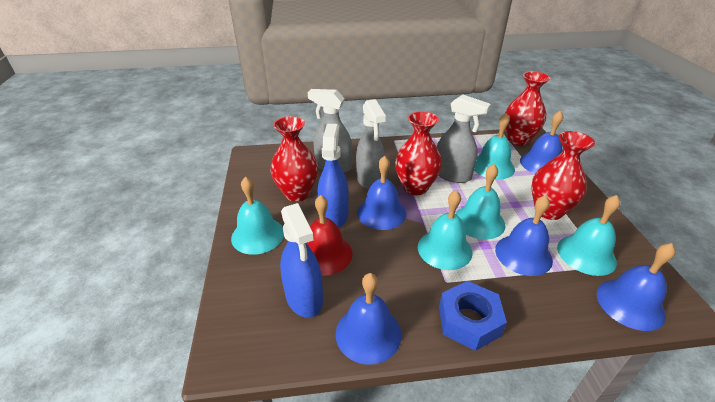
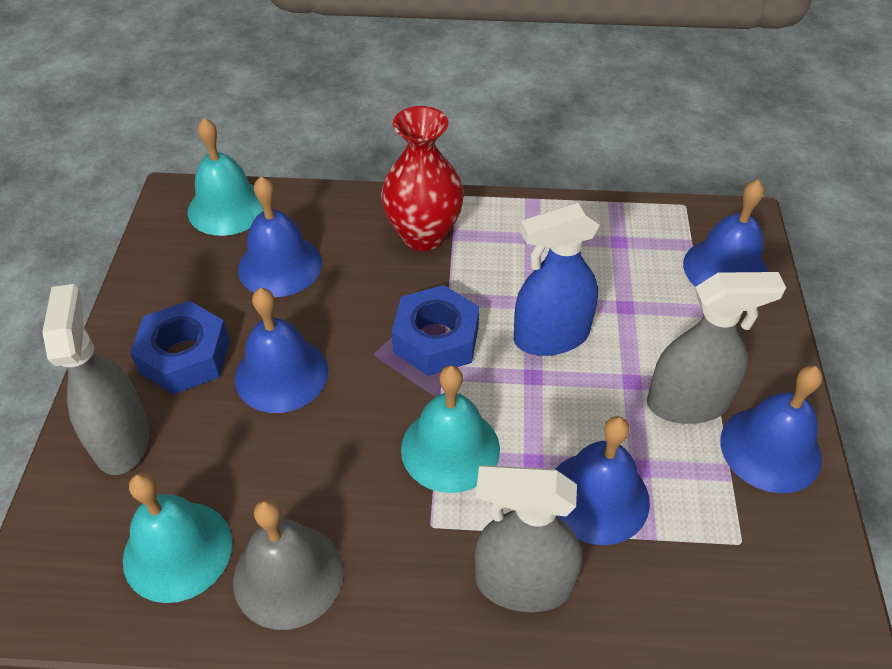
blue nut: [439,281,507,351] = 1 -> [130,301,230,394] [392,285,479,376] = 2
blue spray bottle: [280,203,323,318] [317,124,349,228] = 2 -> [514,203,600,356] = 1
grey bell: none = 0 -> [233,499,343,630] = 1
red bell: [307,195,353,276] = 1 -> none = 0
red vase: [270,116,318,202] [395,111,442,195] [505,71,550,145] [532,131,595,220] = 4 -> [381,106,464,251] = 1
turquoise bell: [231,177,284,255] [418,190,472,270] [455,164,505,239] [474,113,515,179] [557,195,620,276] = 5 -> [123,473,232,603] [188,118,264,236] [401,365,500,493] = 3

